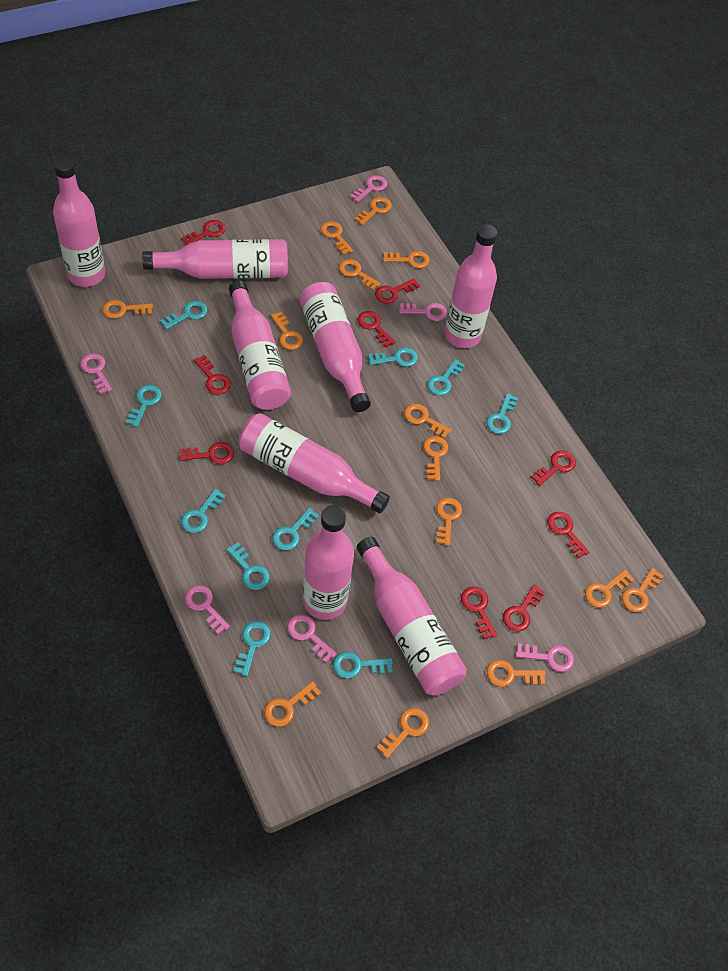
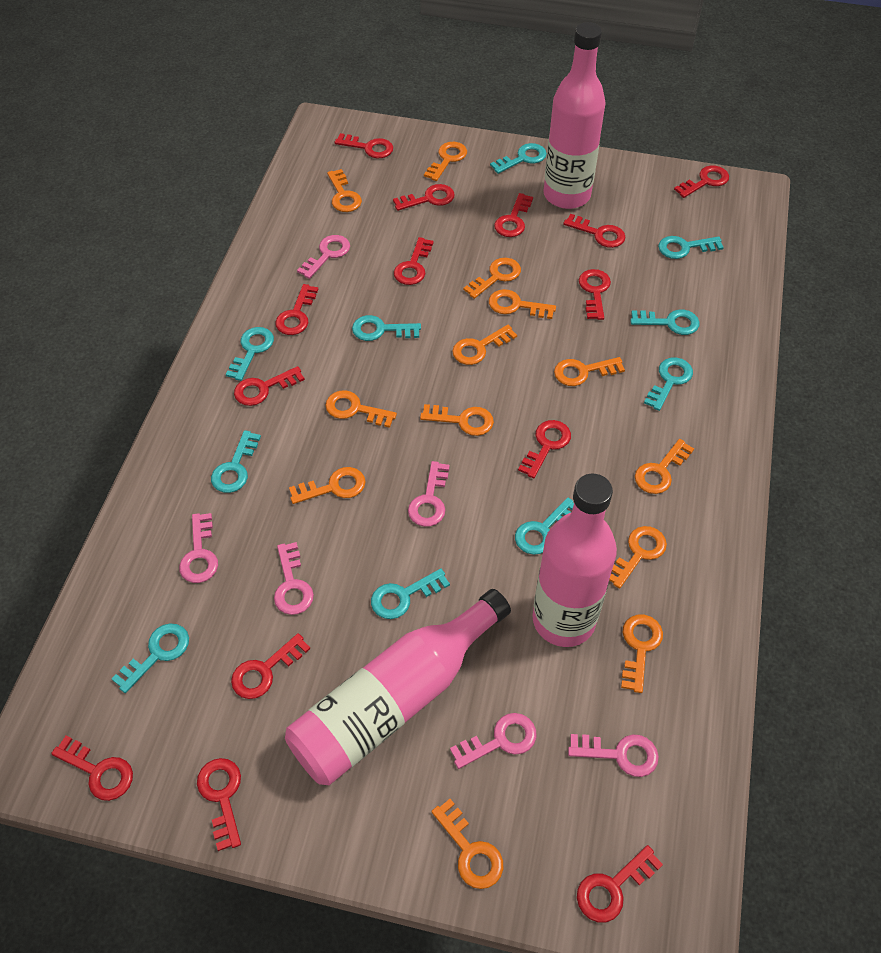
orange key: [102,300,153,319] [264,681,321,727] [271,311,303,350] [320,221,353,255] [339,259,381,290] [354,197,392,225] [377,708,429,758] [383,251,430,268] [404,404,452,439] [423,436,448,481] [436,498,462,546] [487,660,546,687] [585,570,634,608] [622,568,663,612] = 14 -> [289,467,366,504] [325,390,397,428] [327,169,362,212] [420,404,494,436] [424,142,467,181] [431,799,503,889] [452,325,517,365] [463,258,521,299] [489,289,556,319] [554,357,625,386] [609,526,667,589] [621,615,663,693] [635,439,694,494] = 13
pink bottle: [53,157,105,287] [142,239,288,279] [229,280,291,410] [239,413,390,514] [299,282,371,412] [303,505,354,620] [357,537,467,696] [444,224,497,348] = 8 -> [285,589,511,785] [532,474,617,647] [544,22,606,209] = 3
red key: [179,442,234,464] [181,220,226,245] [194,355,231,394] [358,311,396,347] [375,278,420,304] [461,587,497,639] [503,585,545,632] [531,451,576,486] [547,512,590,558] = 9 -> [51,736,133,801] [197,758,241,851] [231,633,310,699] [234,366,305,406] [275,284,319,335] [335,133,393,158] [393,184,455,211] [394,237,434,285] [494,193,533,237] [518,420,571,478] [563,214,625,248] [577,845,663,923] [579,269,611,320] [674,165,729,198] = 14

